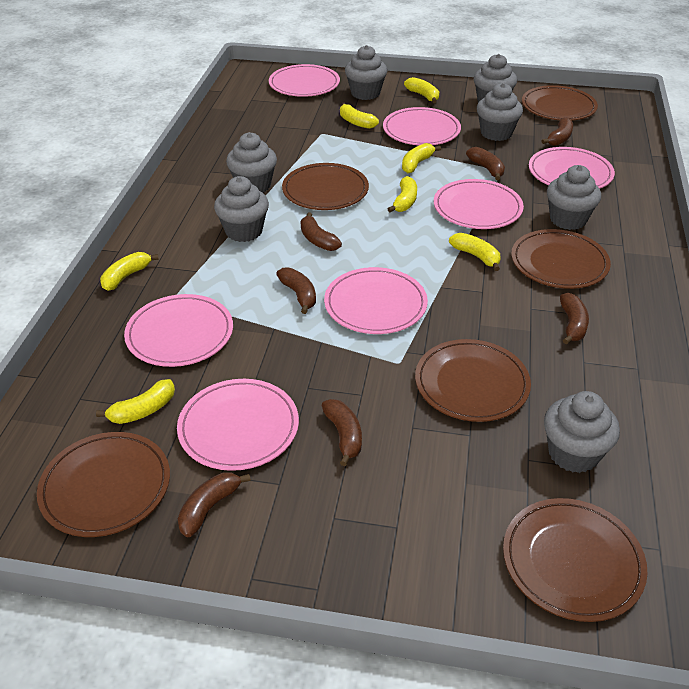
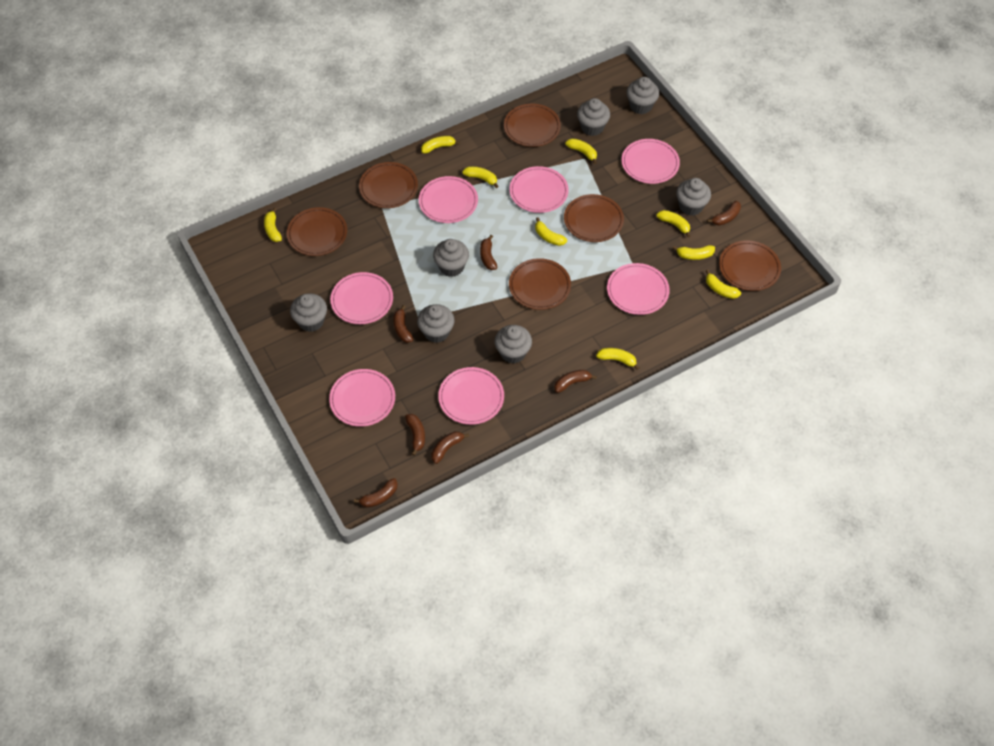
yellow banana: [96,379,175,424] [100,252,159,291] [340,103,379,129] [388,176,417,212] [402,143,441,173] [404,77,439,103] [449,233,501,271] = 7 -> [264,208,282,242] [421,136,460,153] [462,166,499,188] [535,217,567,246] [565,138,597,164] [596,348,639,370] [656,210,690,237] [673,245,715,260] [706,270,741,299] = 9

